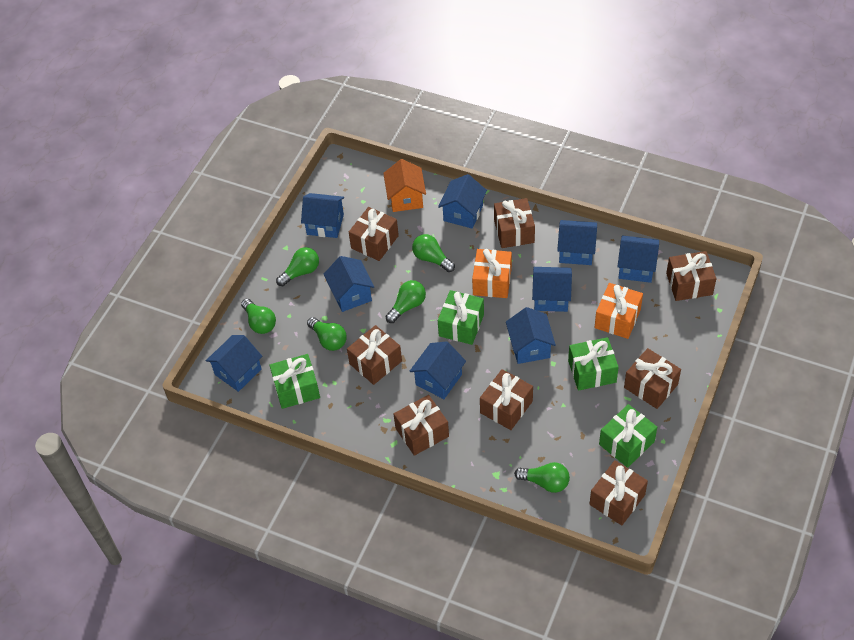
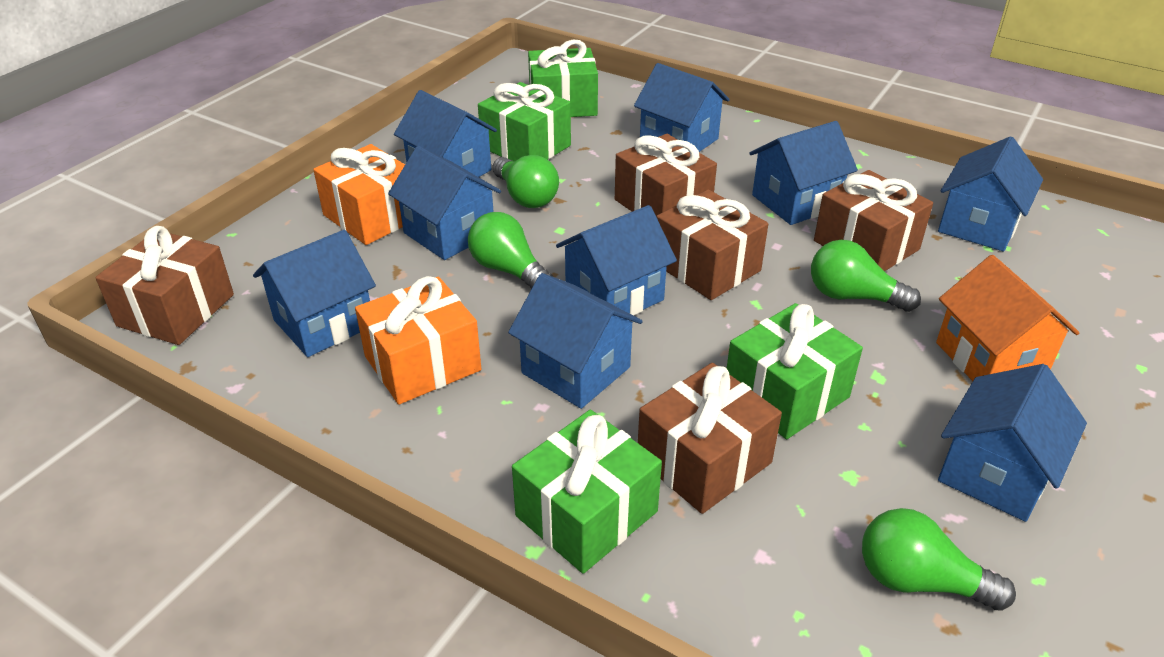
brown gift: [347,325,402,385] [349,207,399,261] [394,395,449,456] [480,369,533,430] [494,198,535,248] [589,460,648,525] [624,348,681,409] [666,251,716,301] = 8 -> [95,226,234,345] [615,134,717,216] [638,363,782,514] [656,189,768,300] [814,170,933,271] = 5
green light bulb: [241,299,276,334] [276,247,319,286] [307,317,347,351] [385,280,426,323] [412,234,455,272] [514,462,570,493] = 6 -> [468,212,553,289] [493,155,559,208] [811,240,921,312] [862,508,1016,611] = 4

